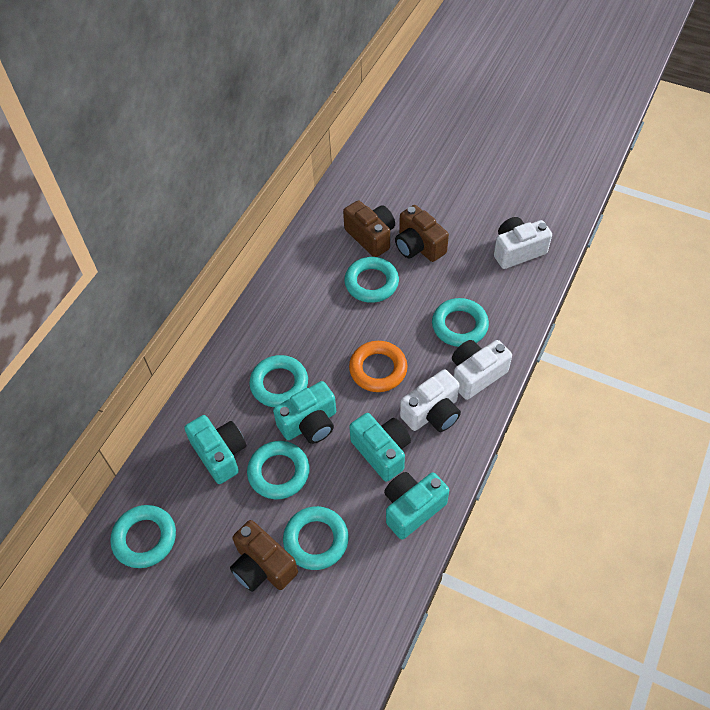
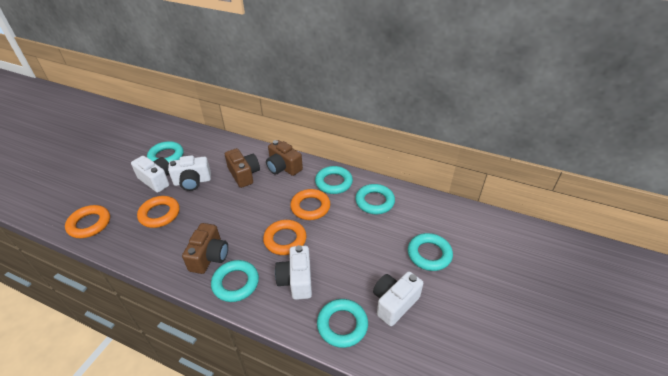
orange ring: [349,341,408,392] = 1 -> [65,205,110,238] [137,196,180,228] [263,220,306,255] [290,189,330,220] = 4
turquoise camera: [184,415,246,484] [273,381,336,444] [349,413,411,482] [384,472,449,539] = 4 -> none = 0
white camera: [400,369,461,432] [452,340,512,400] [494,217,552,269] = 3 -> [131,156,169,193] [168,155,211,191] [275,245,312,300] [373,271,423,326] = 4

